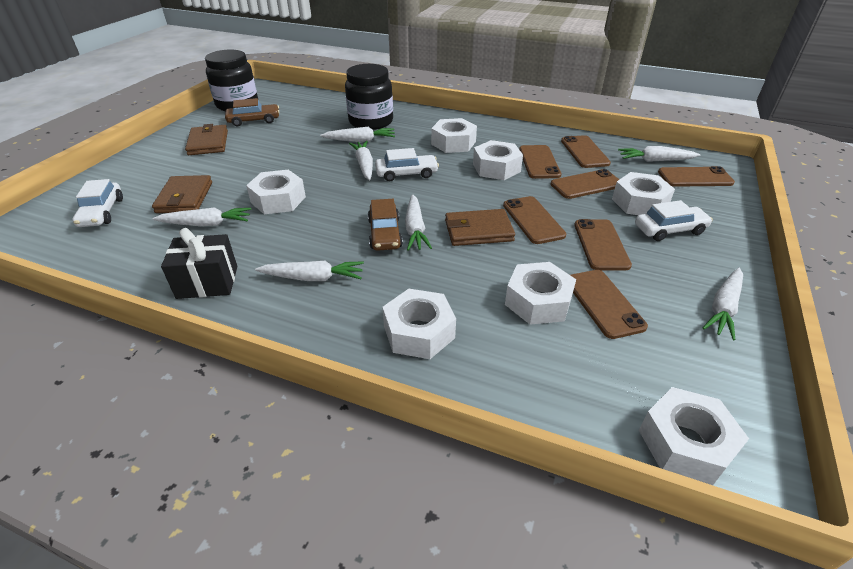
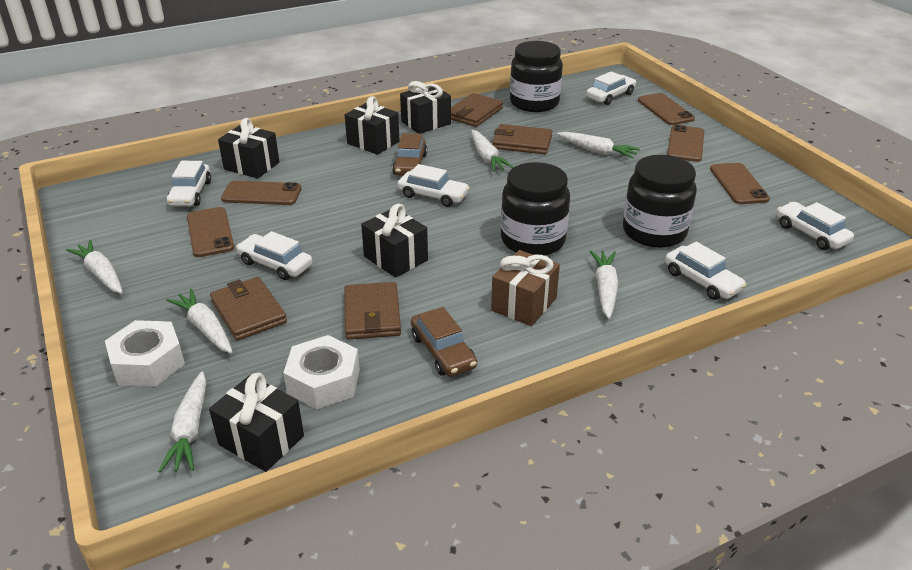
black gift: [161,228,237,299] = 1 -> [209,373,304,472] [218,118,279,178] [345,96,400,155] [361,204,428,278] [400,81,451,134] = 5
black jar: [205,50,258,111] [345,64,393,130] = 2 -> [501,162,570,256] [510,41,563,112] [623,155,697,248] = 3
brown gift: none = 0 -> [491,250,560,326] = 1
brown phone: [503,196,566,244] [519,145,561,179] [550,169,620,199] [561,135,611,168] [571,270,648,339] [574,219,632,270] [658,166,735,187] = 7 -> [187,207,234,257] [221,181,301,205] [638,93,695,125] [667,125,704,162] [710,163,770,204] = 5
brown wallet: [152,175,212,213] [185,124,228,155] [445,209,515,246] = 3 -> [210,277,287,341] [344,282,401,340] [451,93,503,127] [493,124,553,154] = 4
white car: [72,179,123,227] [375,148,439,181] [635,200,713,241] = 3 -> [167,161,211,207] [236,231,313,280] [398,164,470,207] [586,71,636,105] [665,241,746,300] [777,202,854,250] = 6
white carrot: [153,208,251,226] [255,261,364,281] [320,127,395,142] [349,141,373,180] [405,194,432,251] [618,146,701,162] [703,268,743,341] = 7 -> [66,240,123,294] [158,371,206,473] [166,289,233,354] [471,130,513,172] [557,132,640,159] [590,250,618,319] = 6
white nut: [246,170,306,214] [382,289,456,359] [431,118,477,153] [473,140,523,180] [505,262,576,325] [612,172,675,215] [639,387,749,485] = 7 -> [105,320,185,386] [283,335,360,409] = 2

